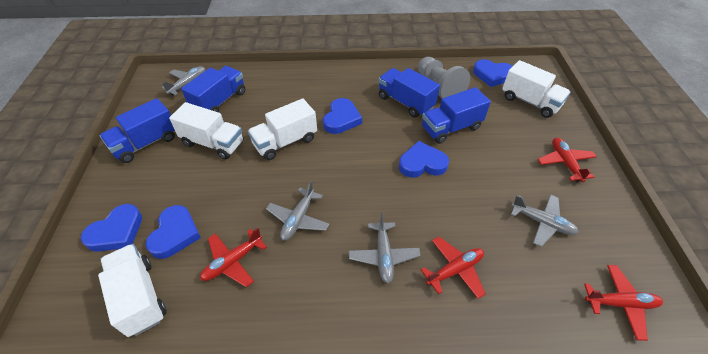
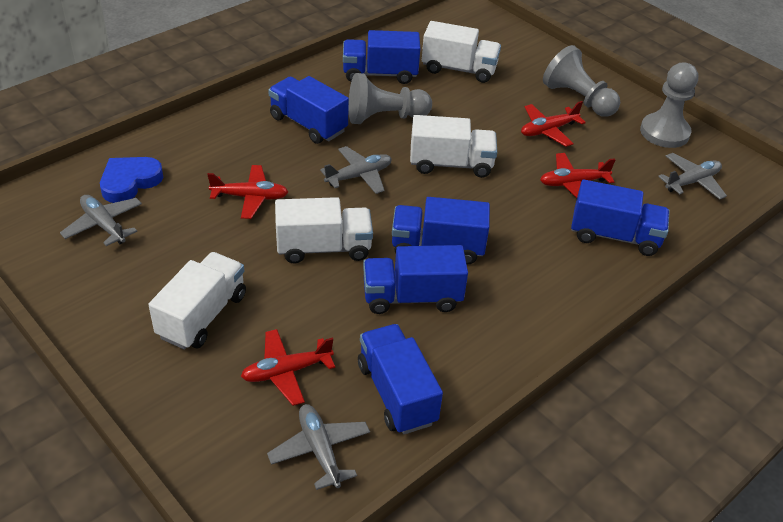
blue heart: [81,204,142,252] [145,205,201,259] [323,98,362,134] [399,141,449,178] [473,59,513,87] = 5 -> [100,157,163,203] = 1
blue truck: [100,98,175,163] [181,66,245,112] [378,68,440,118] [422,87,491,144] = 4 -> [268,76,349,144] [343,30,420,84] [358,324,443,434] [363,245,468,314] [392,197,490,264] [571,179,670,256] = 6
grey pawn: [418,57,470,98] = 1 -> [348,73,432,124] [543,45,620,117] [640,63,698,148] = 3

